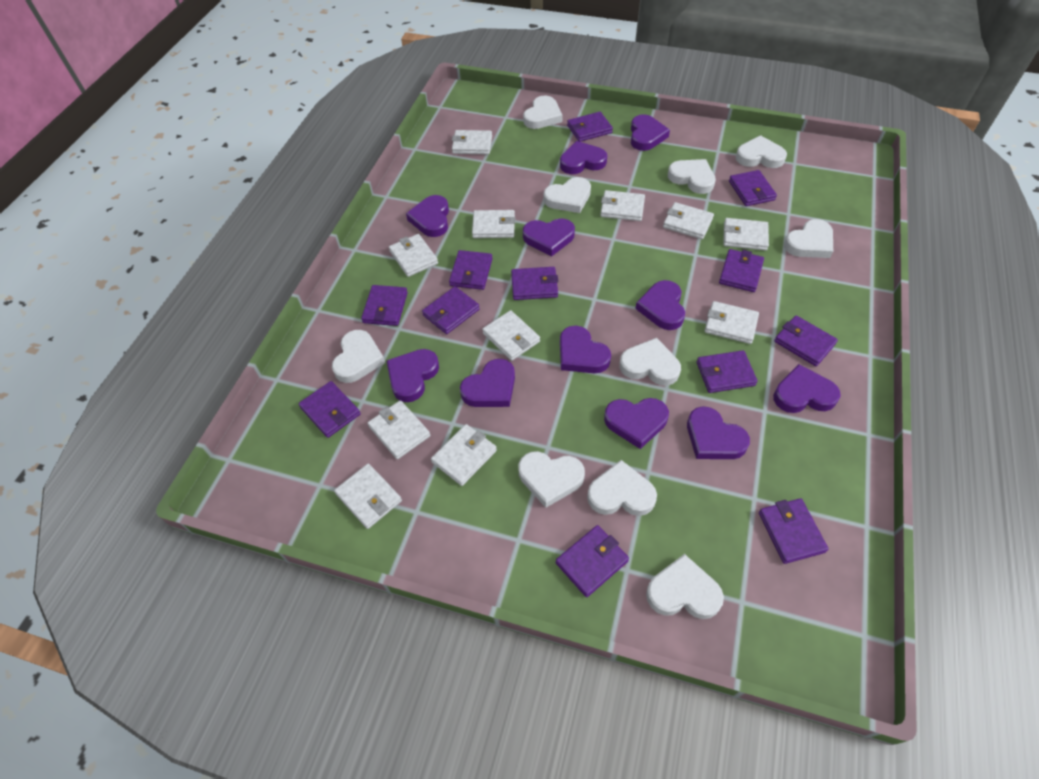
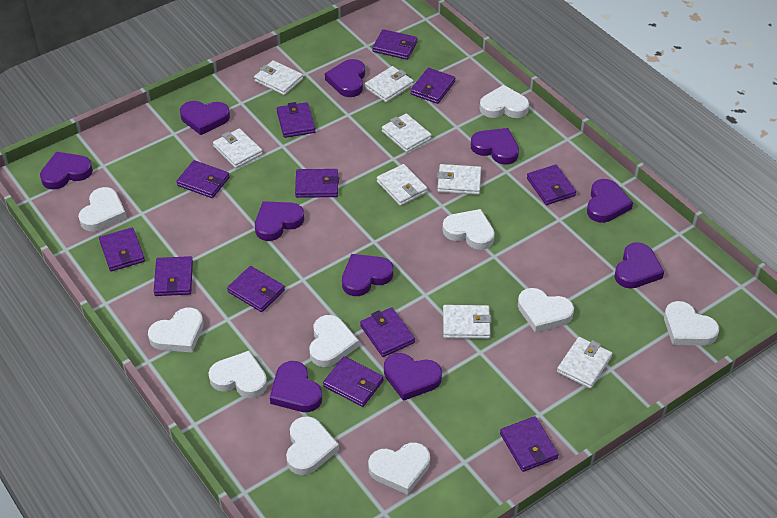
purple heart: [387,349,439,402] [406,195,449,237] [460,359,515,407] [523,218,575,256] [560,141,607,174] [560,326,611,373] [604,398,669,449] [631,114,670,151] [635,280,685,330] [687,406,750,459] [773,364,841,413] = 11 -> [40,152,93,189] [180,101,230,135] [255,201,304,241] [270,361,322,412] [325,59,365,97] [342,254,393,296] [384,353,442,401] [471,128,519,165] [587,179,633,223] [614,242,664,289] = 10
white wallet: [334,464,402,529] [368,400,430,459] [389,234,438,277] [431,424,497,486] [452,130,492,154] [472,210,516,238] [482,310,540,361] [600,190,645,221] [663,202,714,239] [705,301,759,344] [723,218,769,251] = 11 -> [213,128,263,168] [254,60,303,95] [365,66,414,102] [377,164,428,206] [382,113,432,153] [437,164,481,195] [443,305,492,339] [557,337,612,389] = 8

